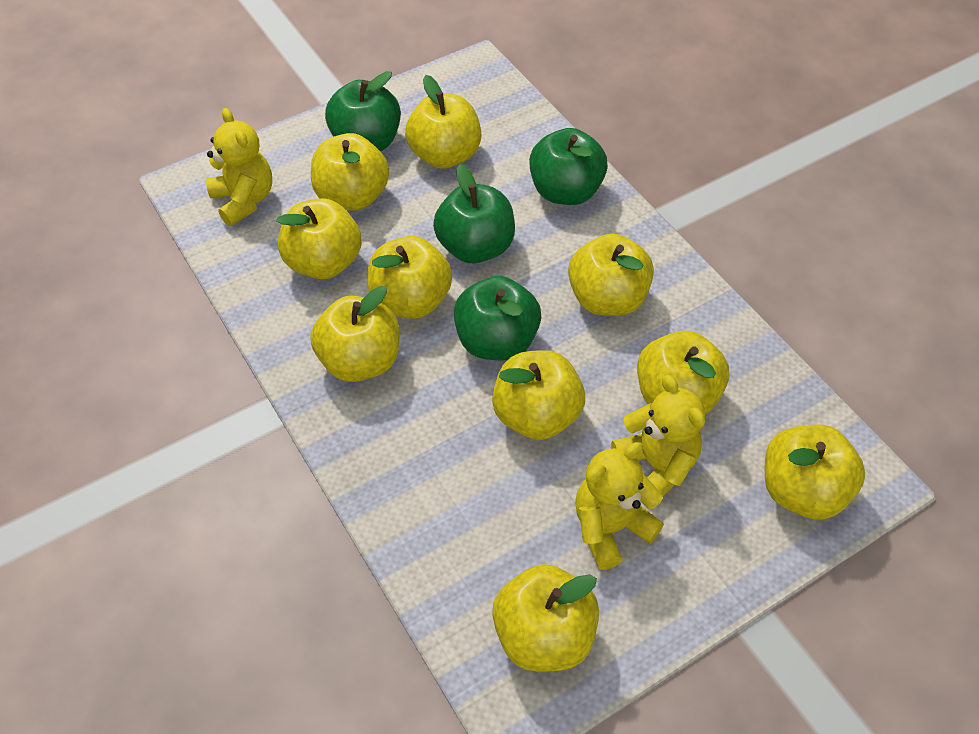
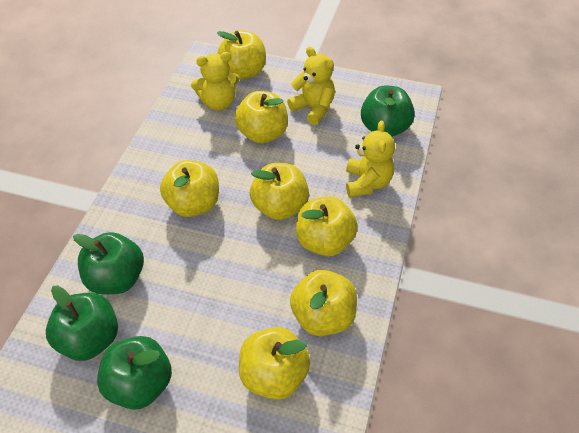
yellow apple: [276,198,362,279] [311,133,389,211] [311,286,399,382] [368,236,452,319] [405,75,481,169] [492,350,585,440] [492,564,599,672] [568,233,654,316] [637,331,729,414] [765,424,865,520] = 10 -> [160,160,219,217] [217,30,266,80] [235,91,288,143] [239,327,310,400] [250,163,309,220] [290,270,357,336] [296,196,358,256] = 7

